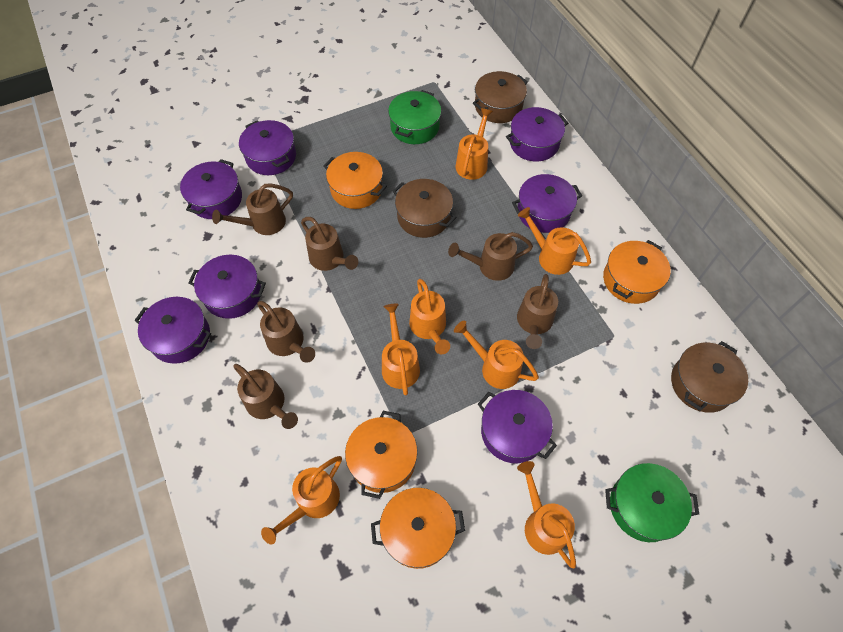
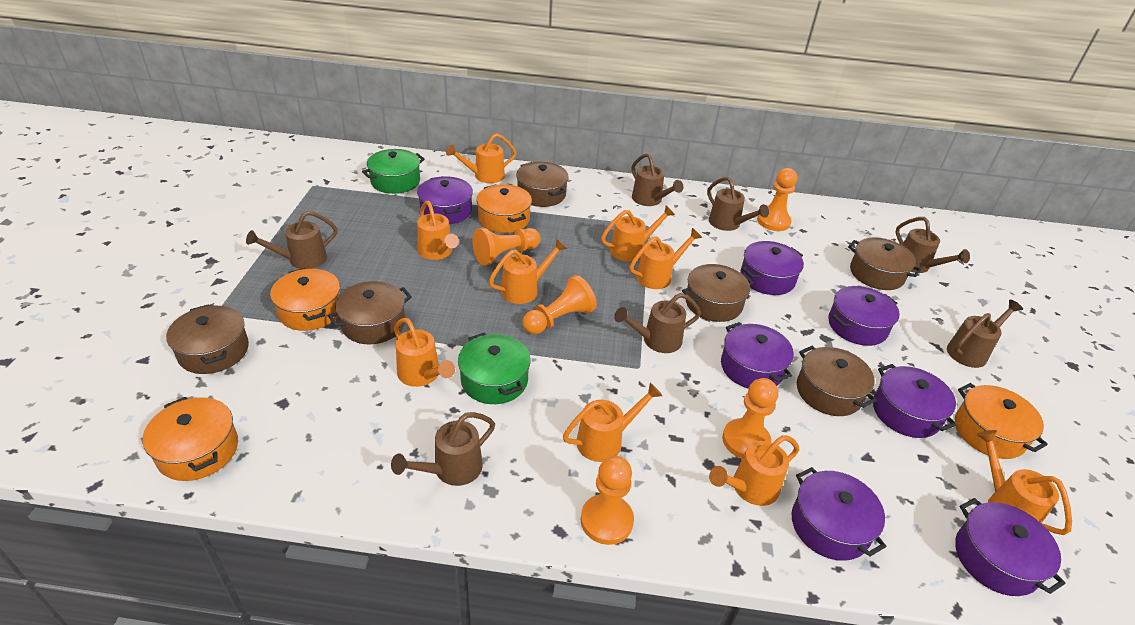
brown pot: [393,179,457,238] [473,71,528,123] [671,341,748,413] = 3 -> [166,304,249,374] [328,281,412,344] [516,162,569,207] [682,264,753,322] [797,346,876,416] [848,237,921,290] = 6
brown watering can: [212,184,293,235] [233,364,298,429] [257,301,315,363] [301,217,358,271] [448,232,533,281] [517,274,558,349] = 6 -> [246,211,338,269] [391,412,495,486] [614,293,701,353] [631,153,684,206] [707,177,769,231] [895,217,970,273] [947,300,1023,368] = 7
orange pawn: none = 0 -> [472,227,540,265] [523,275,597,334] [581,456,634,545] [722,378,779,459] [757,168,797,231] = 5
orange watering can: [261,456,342,545] [382,304,420,396] [409,279,450,354] [454,321,539,389] [456,108,493,180] [517,461,576,568] [518,207,591,275] = 7 -> [394,318,455,387] [417,201,459,260] [446,133,517,183] [489,240,567,304] [563,383,662,462] [601,205,675,262] [629,228,702,289] [709,435,799,506] [976,430,1072,535] = 9

